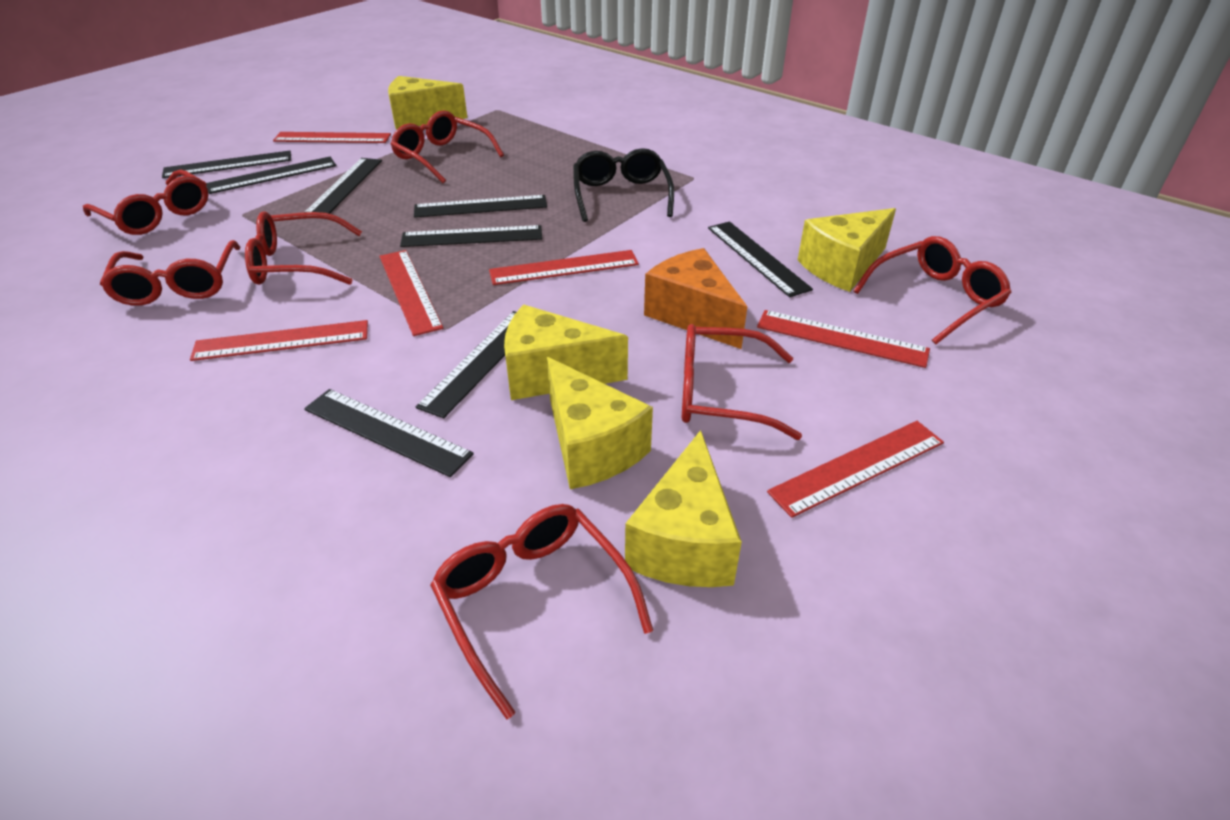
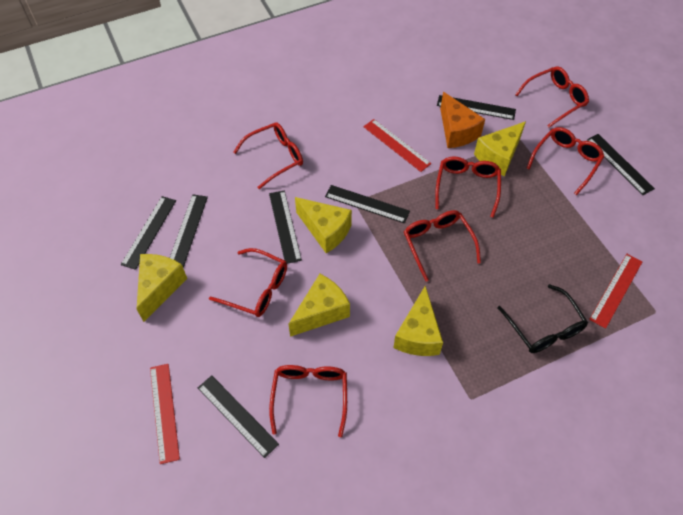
black ruler: [162,151,291,178] [206,157,336,194] [304,389,474,477] [305,158,382,214] [400,225,542,247] [414,195,547,218] [416,311,516,418] [708,221,813,297] = 8 -> [121,196,176,270] [170,194,208,268] [198,375,279,458] [269,191,302,264] [325,185,410,223] [437,95,516,120] [587,134,655,195] = 7
red ruler: [190,320,368,361] [273,132,391,143] [379,250,443,336] [489,250,639,285] [757,310,930,368] [767,421,944,518] = 6 -> [150,364,180,464] [363,119,431,172] [589,254,642,329] = 3

